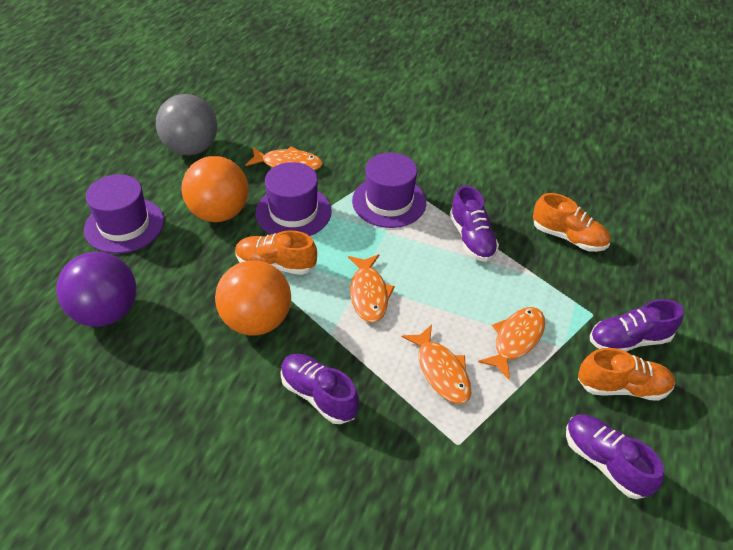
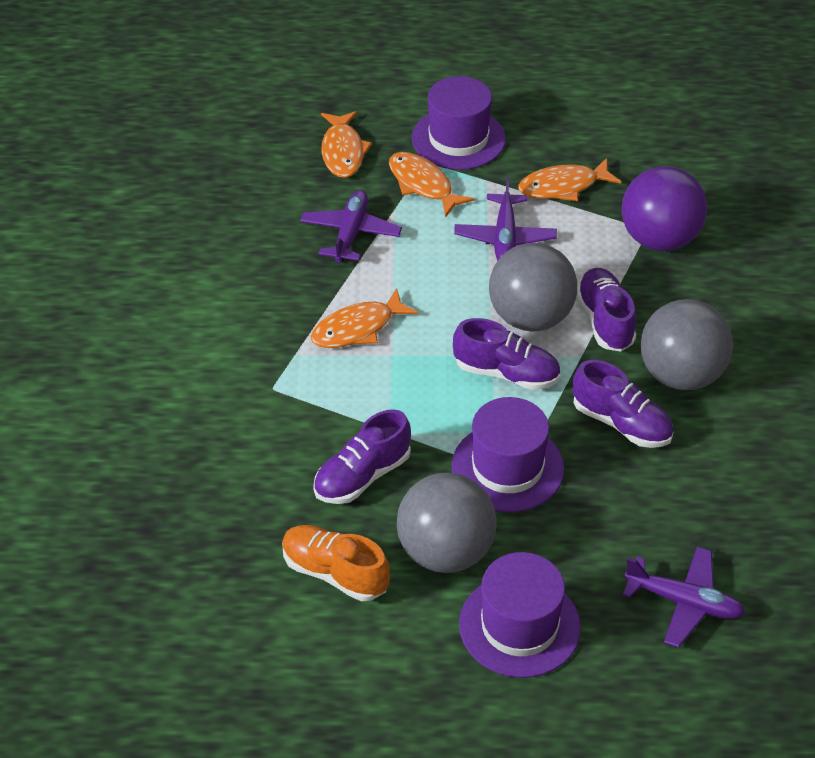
grey ball: [156,94,217,155] = 1 -> [397,473,497,573] [489,243,577,331] [640,299,733,390] = 3
orange ball: [182,156,249,222] [215,260,291,335] = 2 -> none = 0
orange shoe: [235,230,317,275] [533,193,610,252] [578,348,675,401] = 3 -> [282,525,390,601] = 1
purple plane: none = 0 -> [300,190,402,262] [454,176,557,261] [623,547,745,648] = 3

